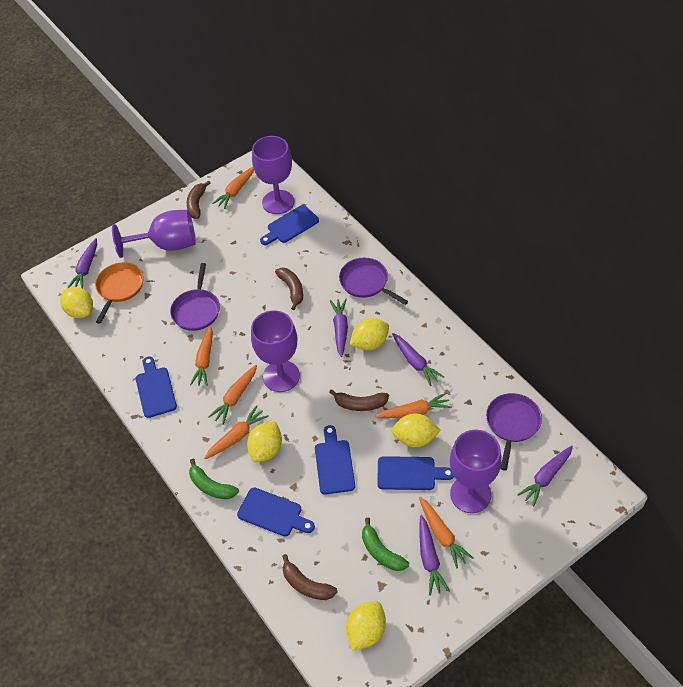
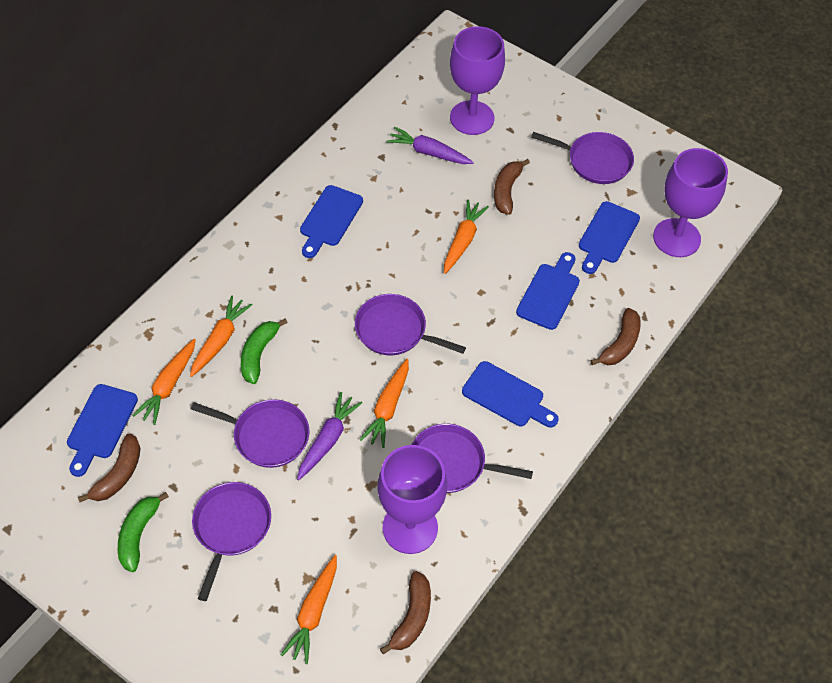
orange carrot: [190,326,213,386] [204,405,269,459] [208,365,257,425] [212,167,254,209] [375,393,452,418] [419,497,473,569] = 6 -> [132,339,196,425] [190,296,253,377] [281,555,337,664] [360,359,409,448] [444,199,489,274] = 5
orange pan: [95,262,144,324] = 1 -> none = 0
purple carrot: [67,238,97,288] [330,299,348,357] [392,333,444,386] [420,515,450,596] [517,446,573,507] = 5 -> [297,392,362,480] [386,127,474,164] = 2
purple goblet: [112,210,196,258] [251,310,300,392] [252,136,294,214] [450,430,502,513] = 4 -> [377,445,447,554] [450,26,505,135] [653,148,728,257] = 3
purple pan: [170,263,220,331] [339,258,408,305] [486,393,542,471] = 3 -> [191,399,309,468] [192,482,271,601] [355,294,466,355] [412,424,533,493] [531,132,634,184] = 5
yellow lemon: [60,287,93,318] [247,421,282,462] [346,601,386,650] [350,318,389,350] [391,413,441,447] = 5 -> none = 0

